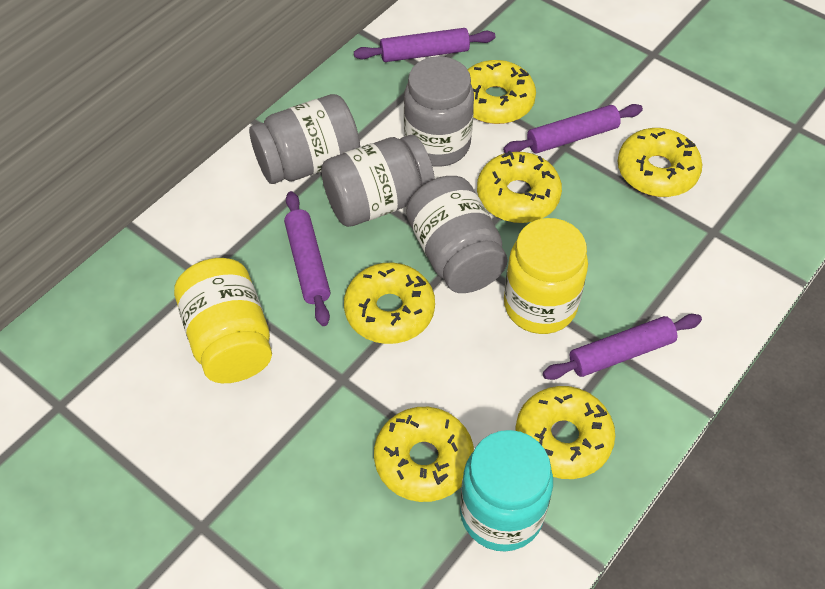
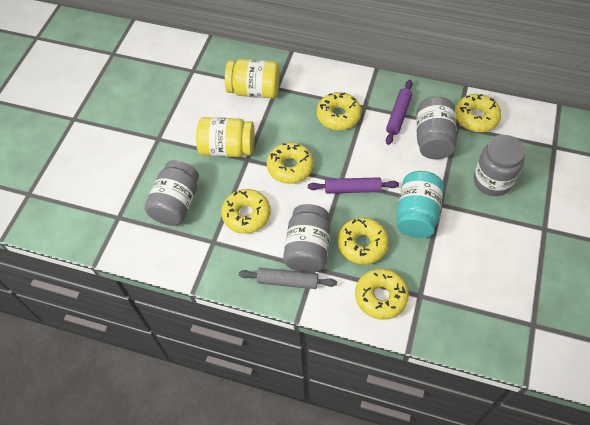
grey rolling pin: none = 0 -> [239,268,337,289] = 1
purple rolling pin: [284,191,330,326] [354,28,495,62] [503,104,643,153] [543,314,702,380] = 4 -> [308,177,399,193] [386,80,412,145] = 2

